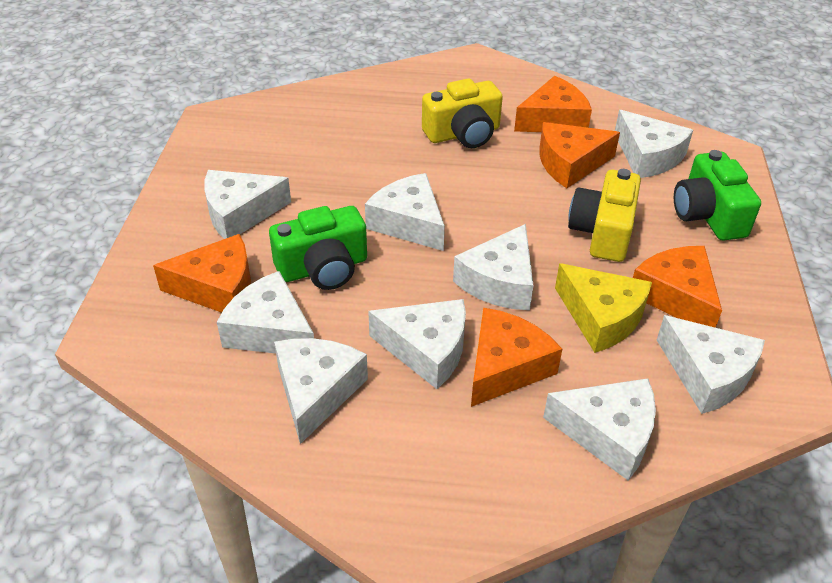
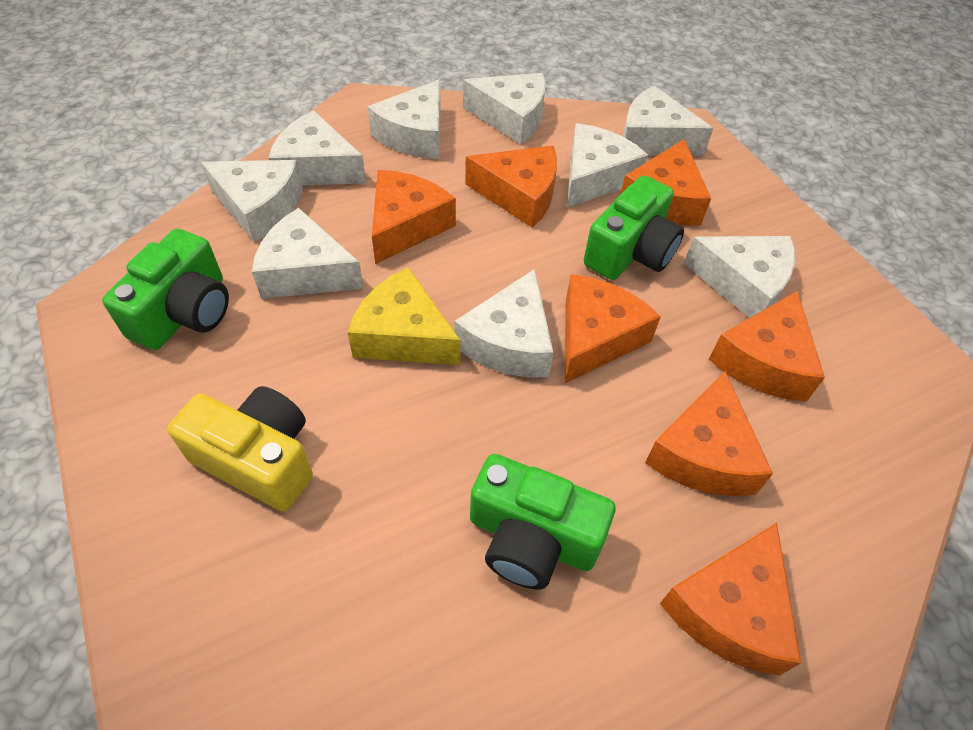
green camera: [269,206,367,290] [674,150,761,241] = 2 -> [102,229,229,350] [470,454,615,589] [584,175,684,280] = 3
orange cheese: [153,234,251,313] [471,308,562,407] [514,76,592,132] [539,122,620,188] [633,246,722,328] = 5 -> [372,170,456,264] [465,145,557,228] [565,274,661,383] [621,139,711,226] [645,371,773,496] [660,523,801,676] [709,291,825,401] = 7
yellow camera: [422,79,503,148] [568,169,641,262] = 2 -> [167,386,313,512] = 1

